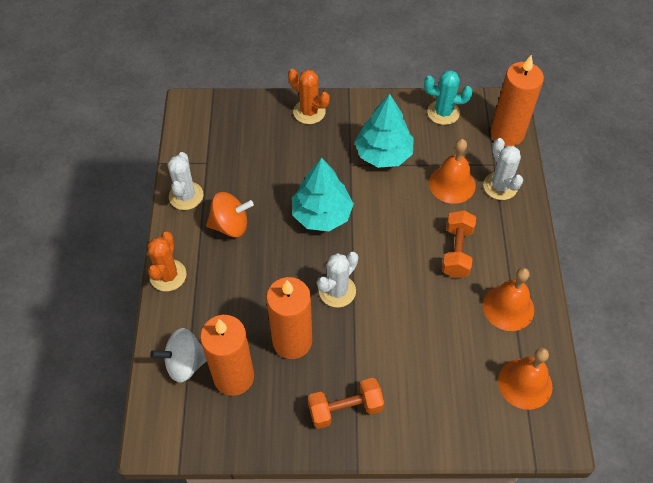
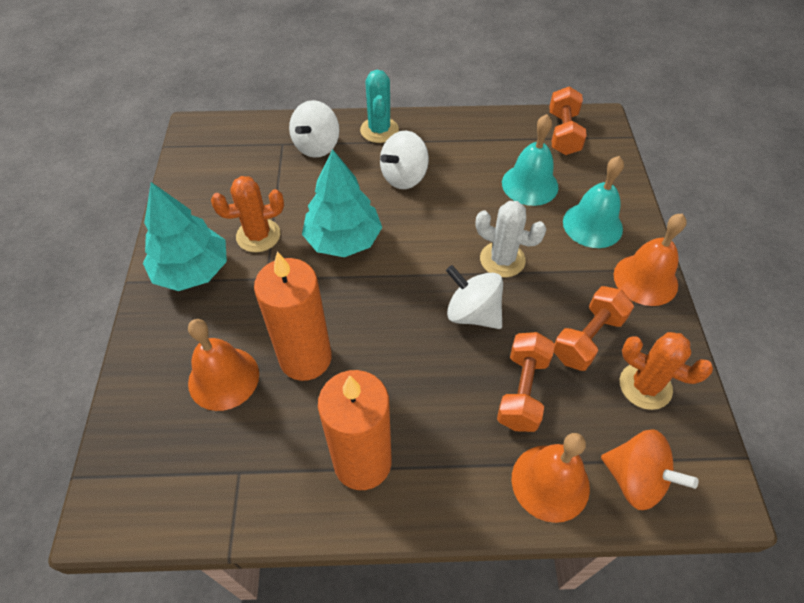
orange candle: [200,315,254,396] [266,277,312,359] [491,54,544,146] = 3 -> [254,252,332,381] [318,370,392,490] = 2
orange dumbbell: [308,378,384,429] [442,210,476,278] = 2 -> [497,332,555,432] [549,86,587,155] [554,286,634,371] = 3
turquoise bell: none = 0 -> [502,114,558,206] [563,156,624,248] = 2
white cactus: [167,152,203,210] [317,252,358,308] [483,138,523,200] = 3 -> [476,201,546,278] = 1
white spinning top: [150,328,207,383] = 1 -> [289,100,340,158] [380,130,429,189] [446,265,503,329] = 3

